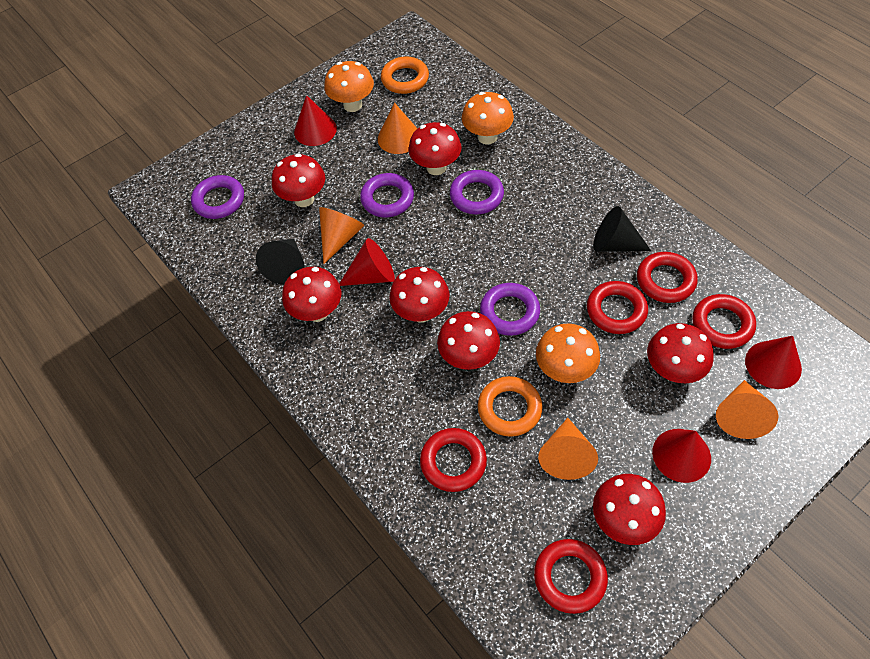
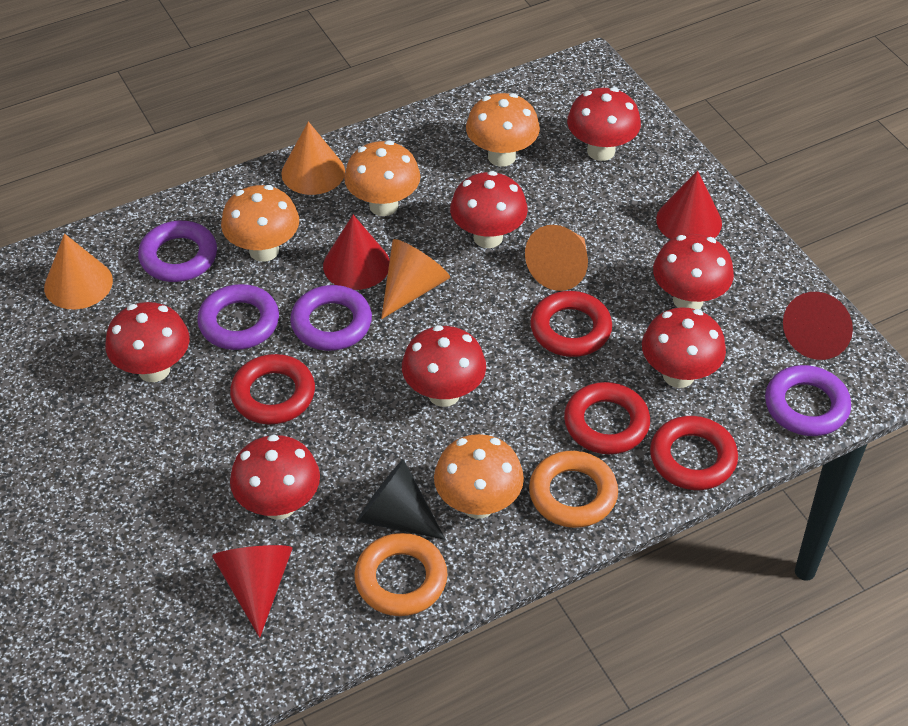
black cone: [256,239,305,285] [593,206,651,252] = 2 -> [356,459,445,540] = 1
orange mushroom: [324,61,374,112] [462,92,514,145] [536,324,600,383] = 3 -> [221,185,299,262] [344,141,421,216] [434,434,524,519] [466,93,540,167] = 4
red ring: [420,428,487,492] [534,539,608,614] [587,281,648,334] [637,252,698,303] [692,294,756,349] = 5 -> [230,354,315,424] [530,291,612,357] [564,382,650,454] [650,416,738,490] = 4

